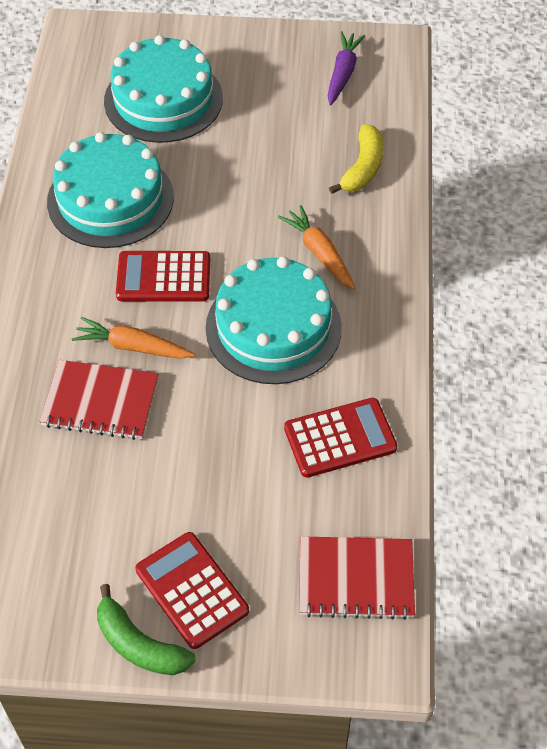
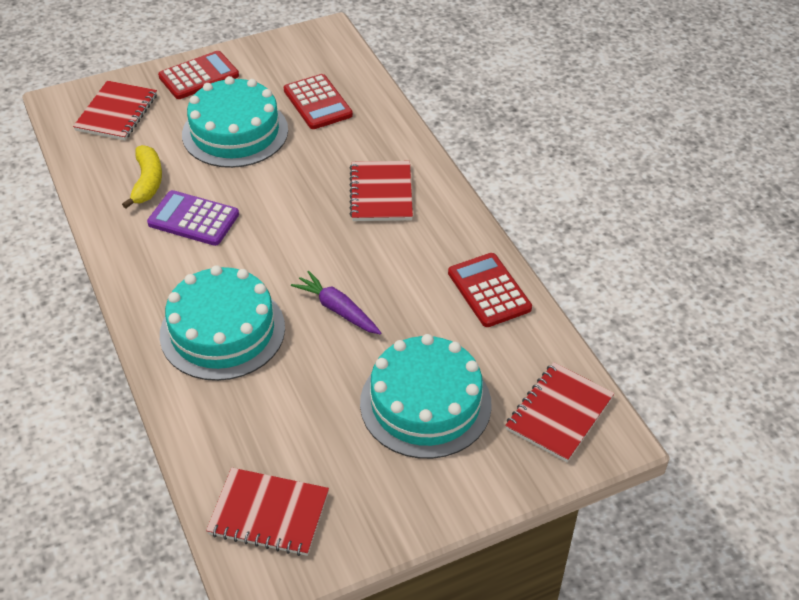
green banana: [97,584,196,675] = 1 -> none = 0
orange carrot: [72,317,195,359] [278,205,355,289] = 2 -> none = 0
purple calculator: none = 0 -> [147,190,239,246] = 1
red notebook: [39,360,159,440] [299,536,415,620] = 2 -> [73,81,157,140] [206,468,329,556] [349,161,413,221] [505,362,614,462] = 4

